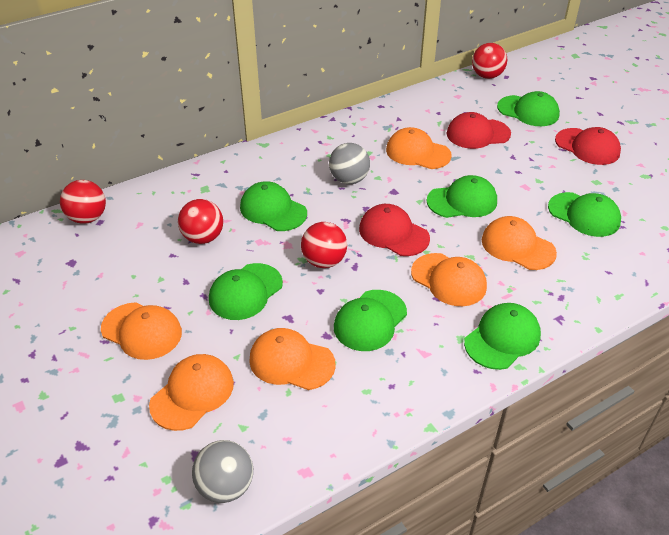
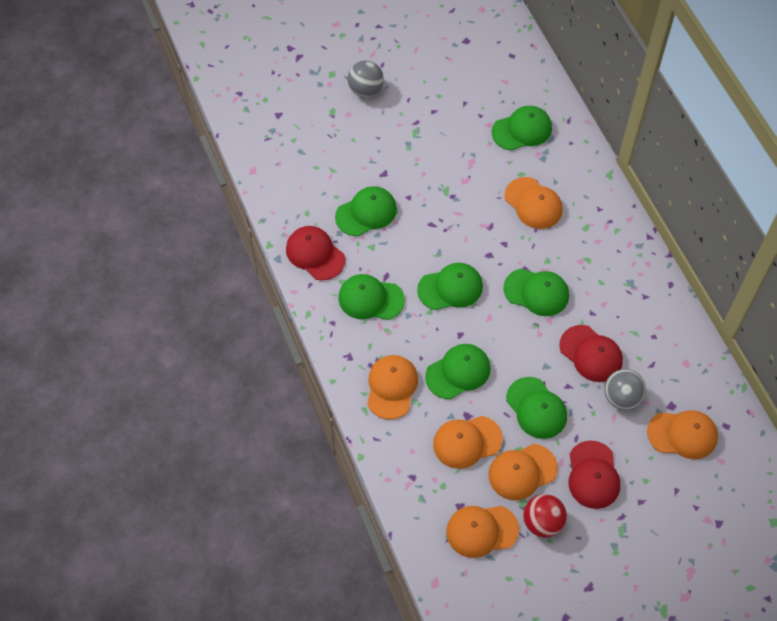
red ball: [60,180,106,224] [178,199,223,244] [301,222,347,268] [472,43,507,79] = 4 -> [523,494,567,538] = 1

